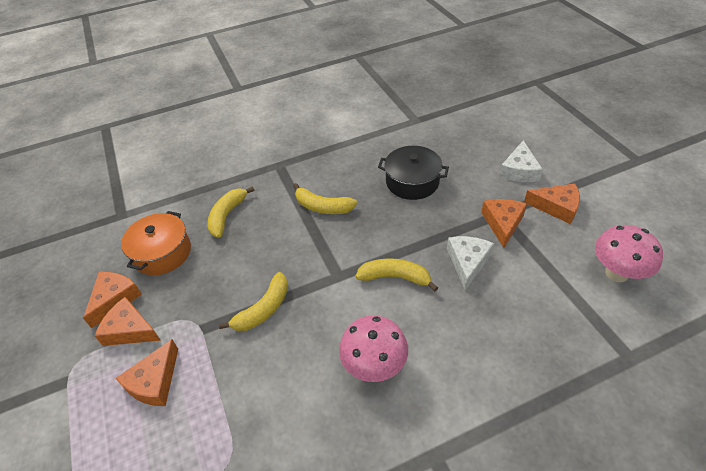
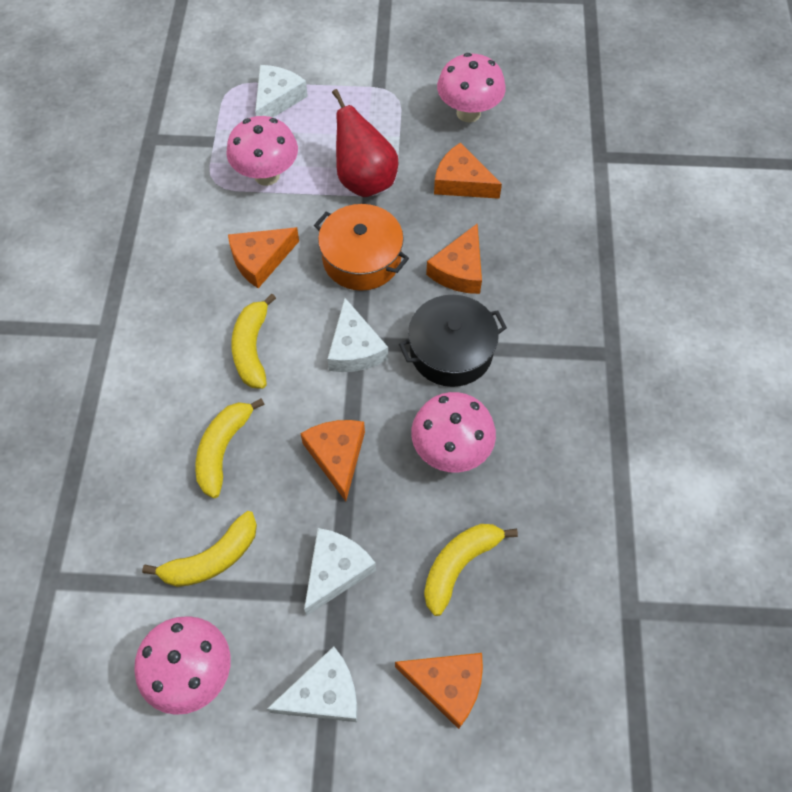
pink mushroom: [339,316,408,382] [595,225,663,282] = 2 -> [134,616,231,715] [226,116,298,186] [411,392,496,472] [437,53,506,122] = 4
red pear: none = 0 -> [332,89,398,197] = 1
white cheese: [447,236,494,290] [499,140,543,182] = 2 -> [255,65,308,118] [267,646,358,722] [304,528,376,616] [328,298,388,372] = 4

